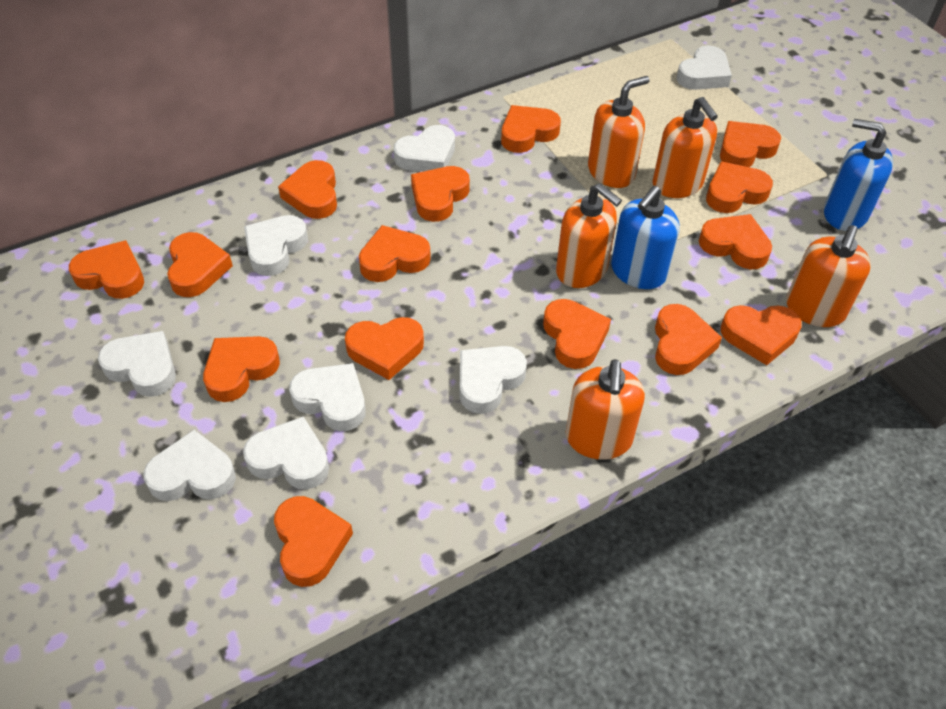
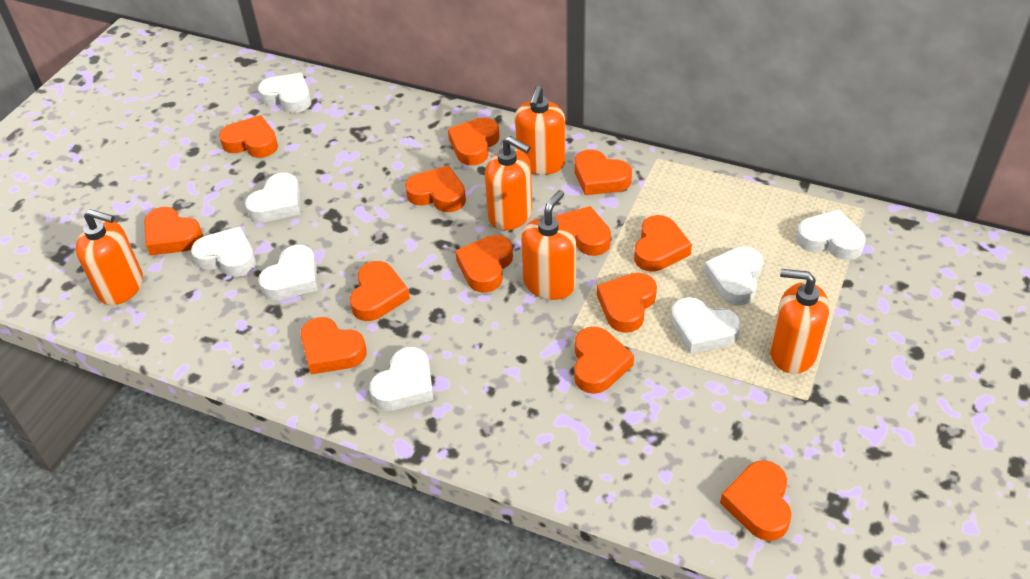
blue soap dispenser: [611,186,680,289] [824,119,893,231] = 2 -> none = 0
orange heart: [69,240,144,299] [167,232,233,297] [203,336,280,402] [274,496,353,587] [278,160,337,219] [345,317,424,380] [359,225,431,282] [411,166,470,222] [501,105,561,153] [543,299,611,369] [655,304,722,375] [699,214,772,269] [706,162,773,213] [720,121,781,167] [721,305,802,365] = 15 -> [144,207,203,255] [219,115,278,158] [300,317,367,375] [350,261,410,321] [405,166,466,212] [448,117,499,166] [455,235,513,293] [555,206,611,256] [574,149,632,195] [574,327,634,394] [597,273,657,333] [634,215,692,272] [720,460,792,541] = 13

